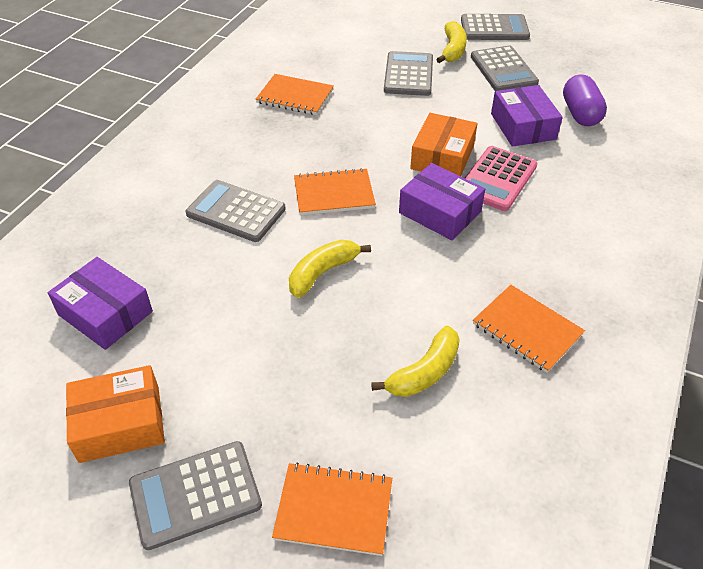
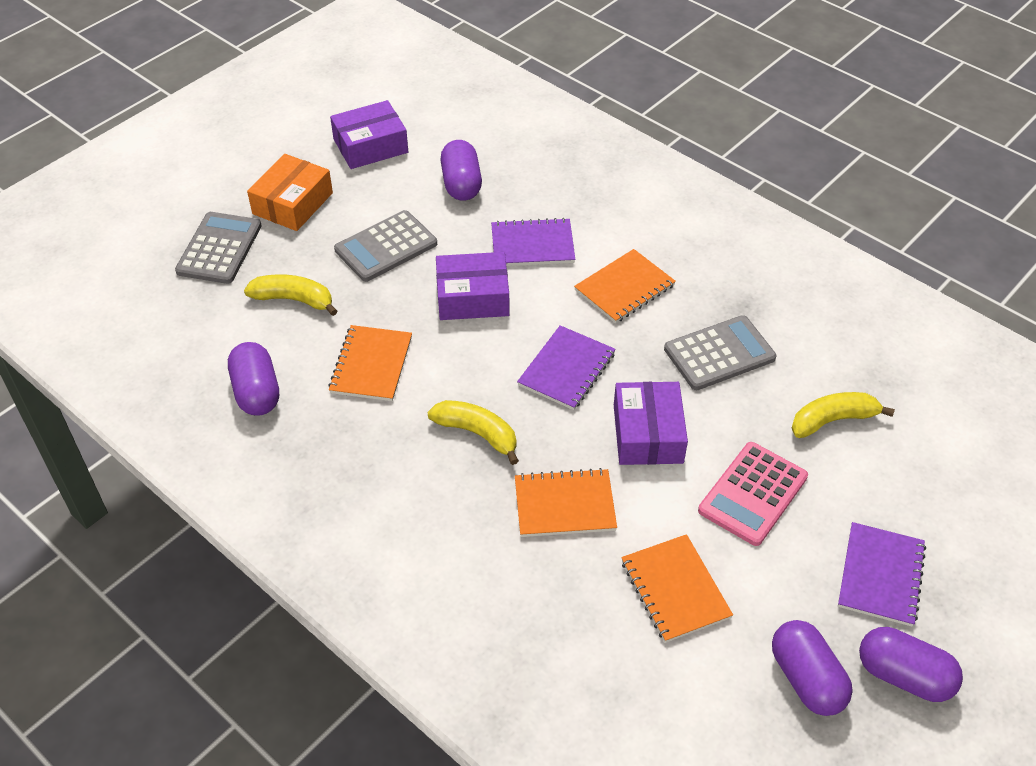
grey calculator: [129,441,262,550] [186,180,286,242] [384,51,433,96] [461,14,530,40] [471,46,539,91] = 5 -> [175,212,262,284] [334,210,437,282] [664,315,776,390] = 3
orange box: [66,365,165,463] [410,113,477,177] = 2 -> [247,154,333,231] = 1
purple capsule: [563,74,607,126] = 1 -> [228,342,279,416] [441,140,482,201] [772,620,853,716] [859,627,963,702] = 4
purple notebook: none = 0 -> [491,218,575,266] [517,325,616,410] [838,522,926,626] = 3

